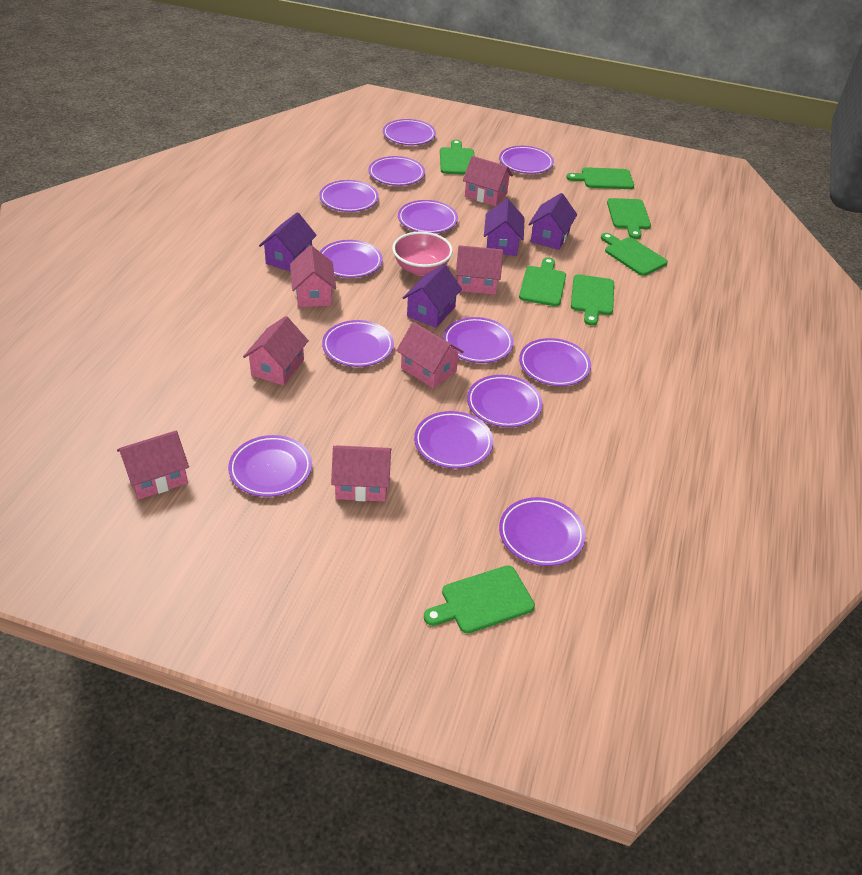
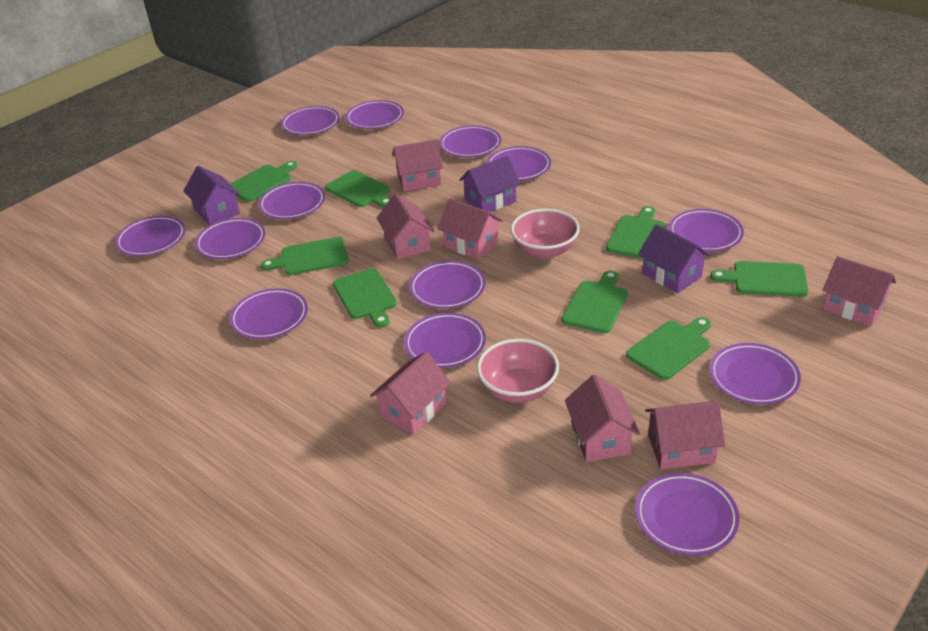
green cutting board: [424,565,535,634] [440,140,475,175] [519,257,566,306] [566,167,634,189] [571,274,614,326] [601,233,668,276] [607,198,651,239] = 7 -> [230,161,298,202] [261,237,349,275] [325,170,391,207] [333,268,397,328] [562,270,628,333] [606,206,665,259] [626,317,711,380] [710,261,808,297] = 8
pink bowl: [392,232,453,276] = 1 -> [477,339,559,403] [511,209,580,259] = 2
purple house: [259,212,317,272] [403,264,462,328] [484,199,525,256] [528,193,577,250] = 4 -> [183,166,241,225] [459,156,520,212] [638,224,710,293] = 3

